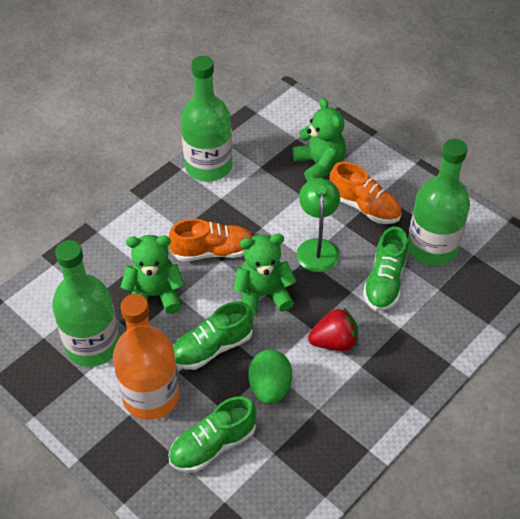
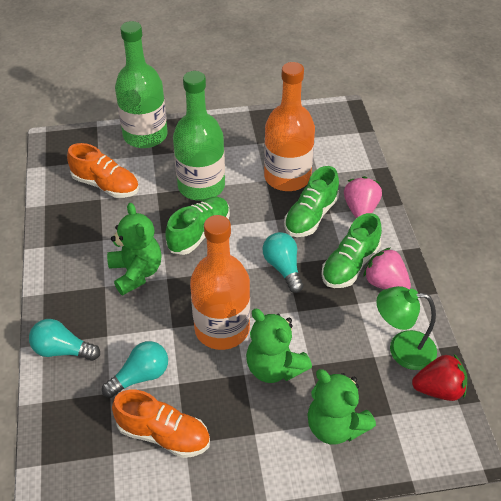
green bottle: [52,240,120,367] [181,56,232,182] [407,139,470,266] = 3 -> [115,21,168,148] [173,71,225,201] = 2
green egg: [248,349,292,404] = 1 -> none = 0
orange bottle: [113,294,179,420] = 1 -> [190,215,250,350] [264,62,315,191] = 2
pink strawberry: none = 0 -> [344,176,382,218] [363,247,411,289] = 2
turquoise light bulb: none = 0 -> [29,319,100,361] [102,341,168,398] [263,232,303,293] = 3

